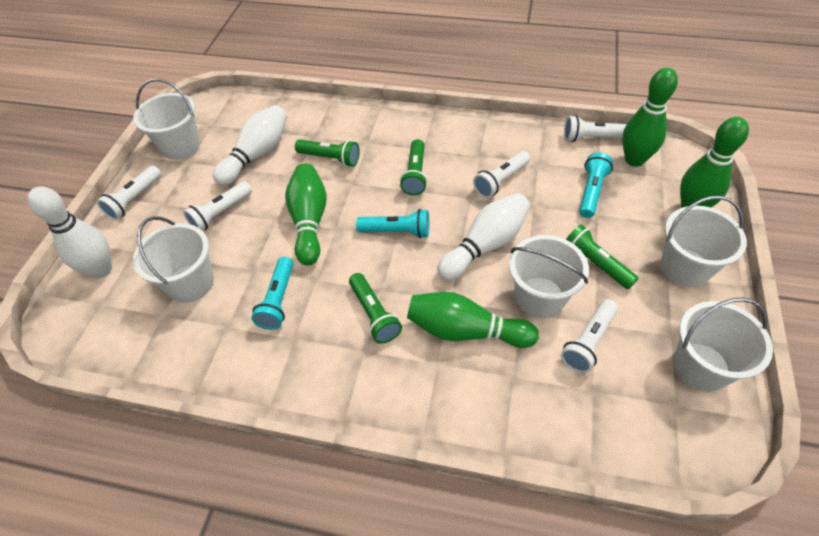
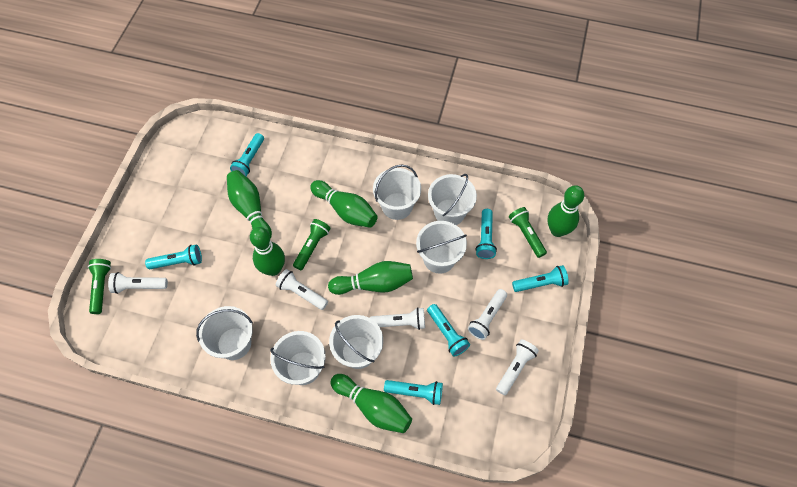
green bowling pin: [285,163,327,266] [407,292,539,348] [622,68,678,167] [680,117,749,208] = 4 -> [227,170,272,239] [250,227,285,276] [310,180,378,228] [328,261,413,295] [330,374,412,433] [547,185,584,237] = 6
green flashlight: [295,139,360,167] [349,273,402,344] [400,139,427,195] [566,225,639,289] = 4 -> [88,259,111,314] [293,219,331,270] [509,207,547,258] = 3
turquoise flashlight: [251,257,293,330] [356,209,430,238] [579,153,613,218] = 3 -> [145,244,202,269] [230,133,264,176] [384,380,443,405] [427,304,470,357] [476,209,497,259] [512,265,569,292] = 6
white bowling pin: [27,186,112,279] [213,105,287,186] [437,193,530,280] = 3 -> none = 0
white bucket: [133,78,200,160] [133,217,214,303] [509,235,589,318] [661,196,747,287] [674,297,773,392] = 5 -> [196,306,253,360] [270,331,326,385] [329,315,383,369] [373,165,421,220] [416,221,467,274] [428,174,477,225] = 6

